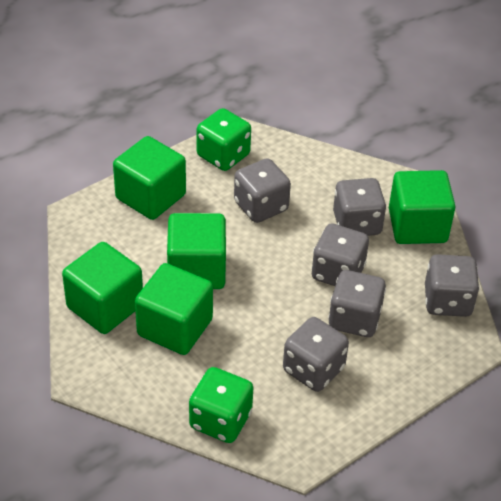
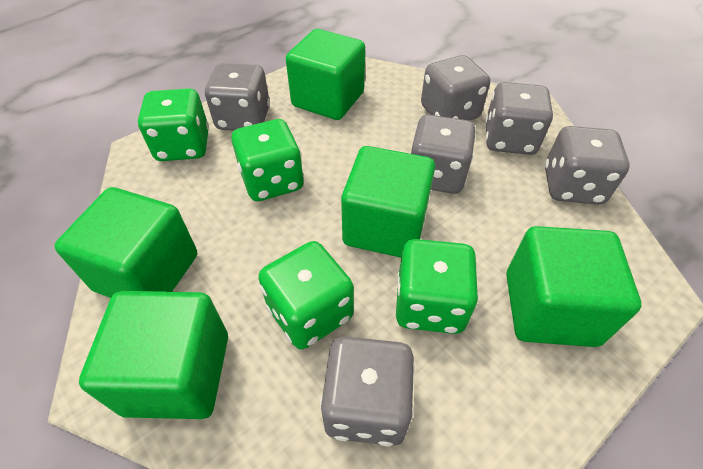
green dice: [189,367,253,443] [196,108,251,171] = 2 -> [138,88,209,161] [231,119,304,201] [258,241,354,349] [396,239,479,334] = 4

